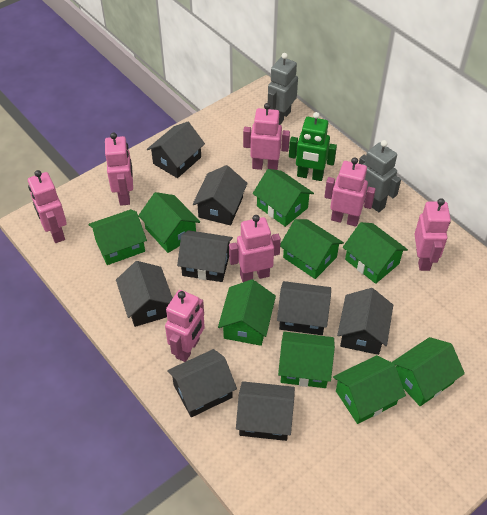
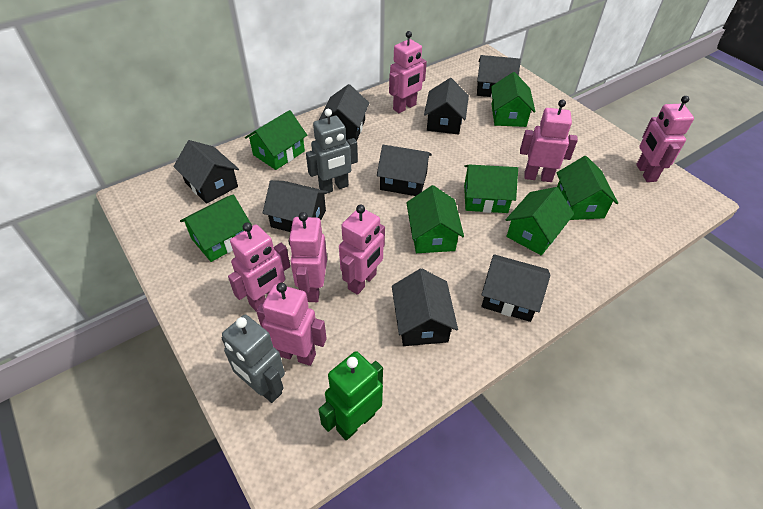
green house: [88,209,147,265] [138,192,200,253] [218,279,276,346] [253,169,314,227] [278,332,335,388] [280,219,344,279] [333,355,406,424] [343,222,408,284] [392,337,465,406] = 9 -> [180,195,252,262] [245,110,307,170] [406,185,464,253] [464,164,518,213] [491,72,536,127] [506,187,574,256] [557,156,618,220] = 7

